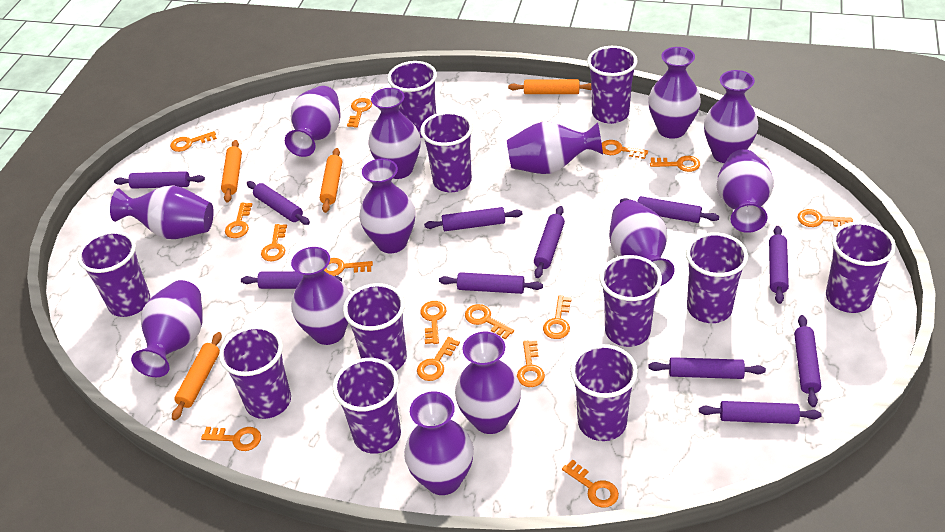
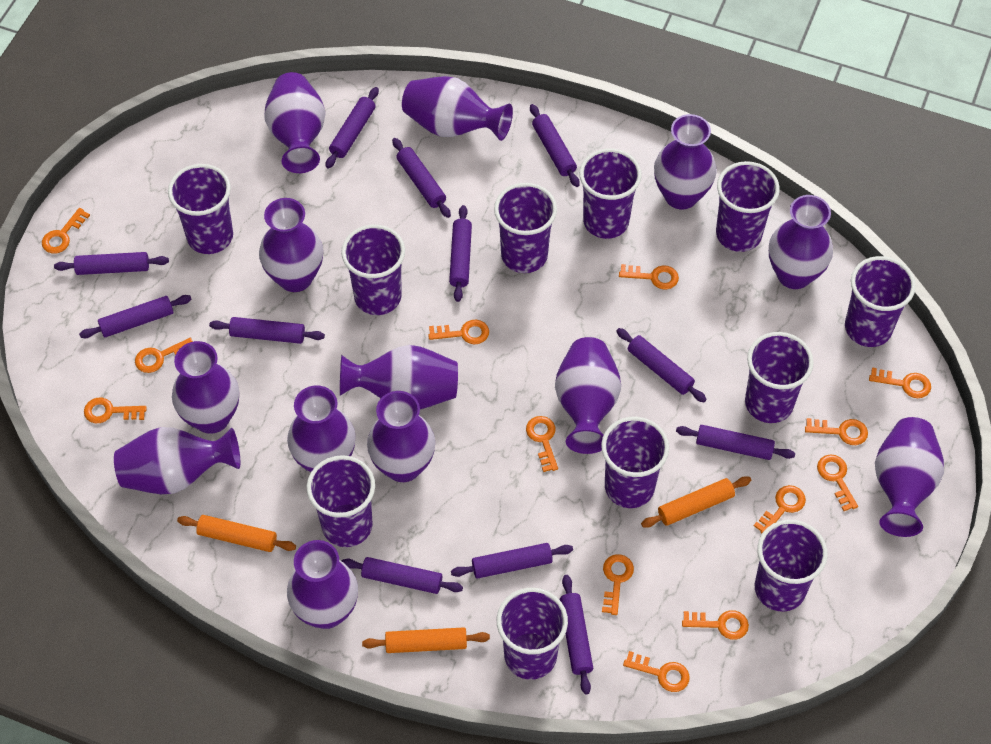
orange key: [170,131,217,152] [201,427,261,451] [225,202,253,238] [261,224,287,261] [324,258,373,276] [347,98,372,127] [417,337,460,381] [420,301,446,344] [465,304,514,339] [517,340,545,387] [543,296,572,339] [562,459,619,507] [602,140,648,159] [650,156,700,172] [797,209,853,227] = 15 -> [42,208,90,254] [84,398,147,423] [135,338,193,373] [428,320,489,344] [526,416,558,472] [602,554,634,615] [619,264,679,290] [623,651,690,692] [682,610,749,640] [754,485,806,533] [805,418,868,445] [817,455,858,511] [869,368,931,398] = 13
orange rolling pin: [172,332,222,421] [221,140,242,202] [320,148,342,213] [508,79,591,94] = 4 -> [177,515,296,552] [362,627,490,653] [641,476,751,528] = 3
purple rolling pin: [114,171,205,189] [241,271,342,289] [247,181,310,225] [424,207,522,231] [439,272,543,294] [534,206,565,278] [620,196,719,223] [649,357,766,379] [699,401,821,424] [769,226,789,304] [794,315,821,407] = 11 -> [54,252,169,275] [79,295,191,338] [209,317,325,344] [326,87,379,168] [342,557,463,594] [392,138,451,218] [449,205,472,302] [451,543,573,579] [530,104,580,187] [560,575,593,694] [616,328,707,402] [676,425,795,460] = 12

